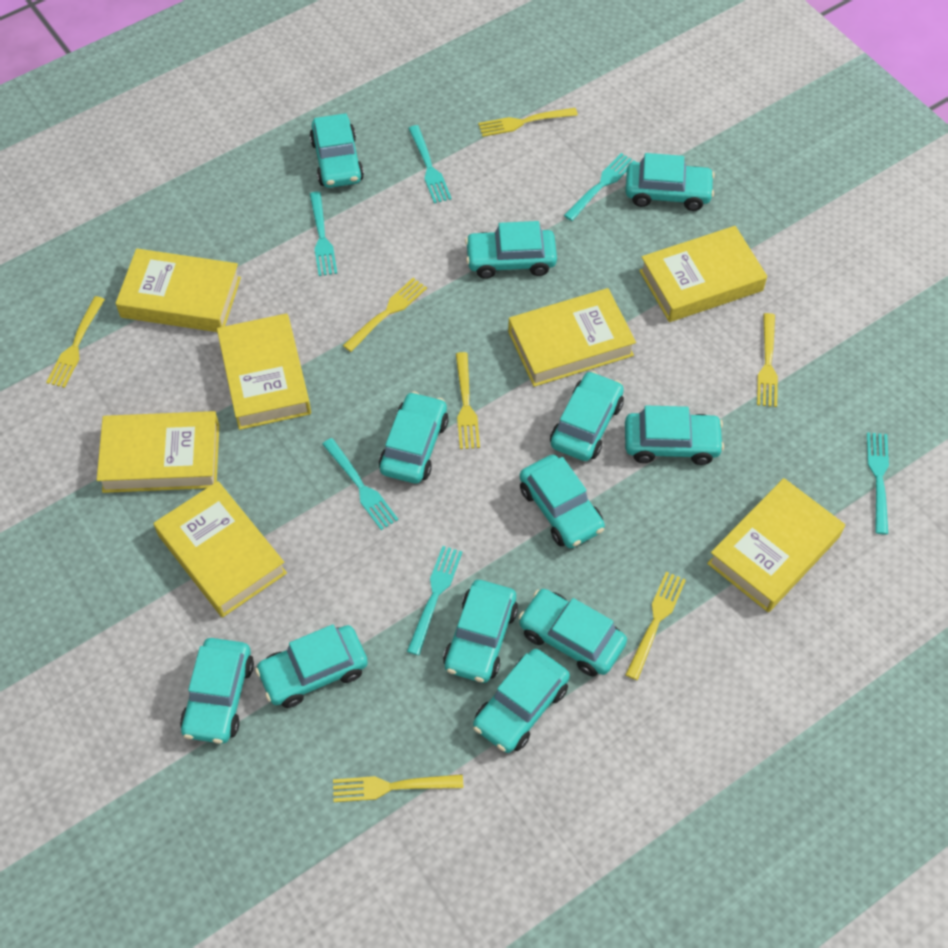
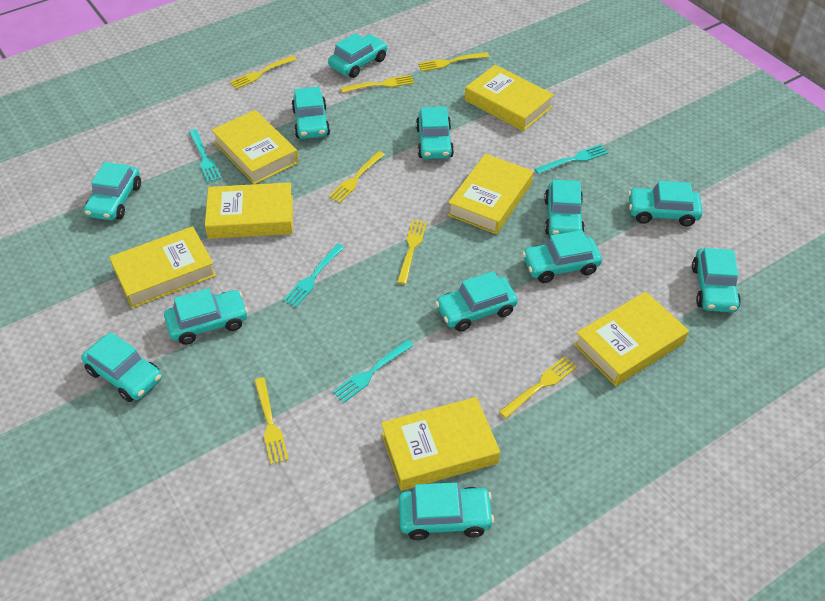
turquoise fork: [310,192,337,276] [322,438,398,530] [407,546,463,655] [408,125,452,204] [564,153,636,221] [867,432,889,534] = 6 -> [189,129,222,182] [283,243,344,307] [332,339,414,403] [534,144,608,174] = 4

